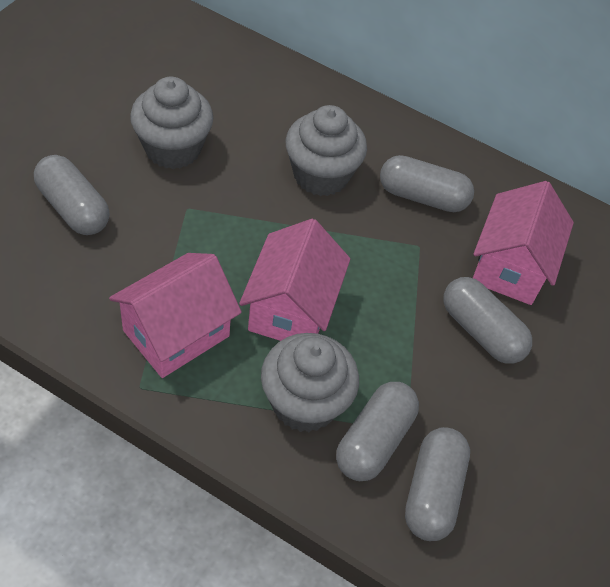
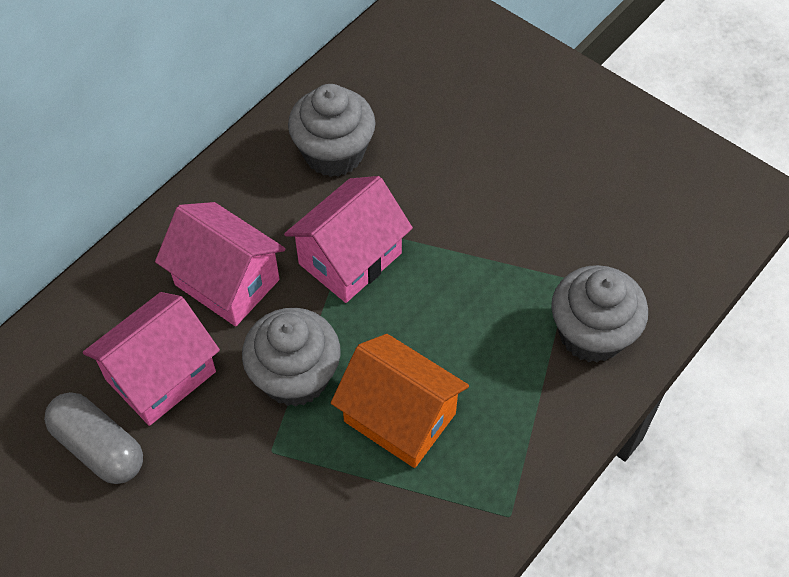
grey capsule: [34,155,110,235] [336,382,419,481] [380,155,474,212] [405,427,470,541] [443,277,532,364] = 5 -> [44,392,143,484] = 1
orange house: none = 0 -> [331,334,469,468] = 1

